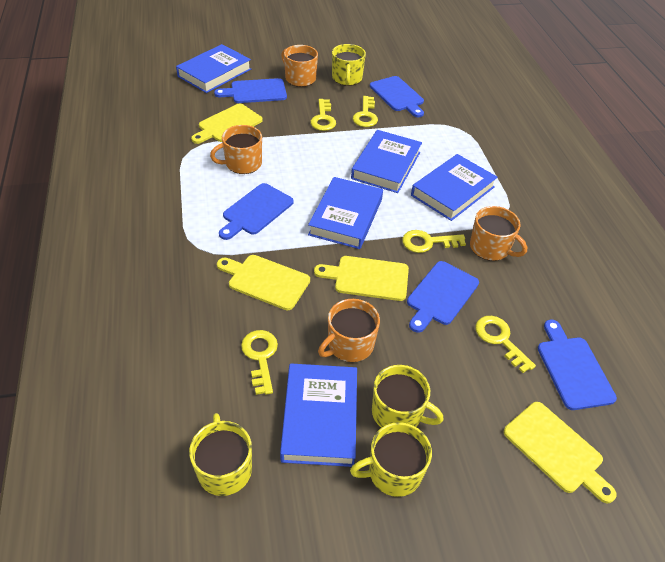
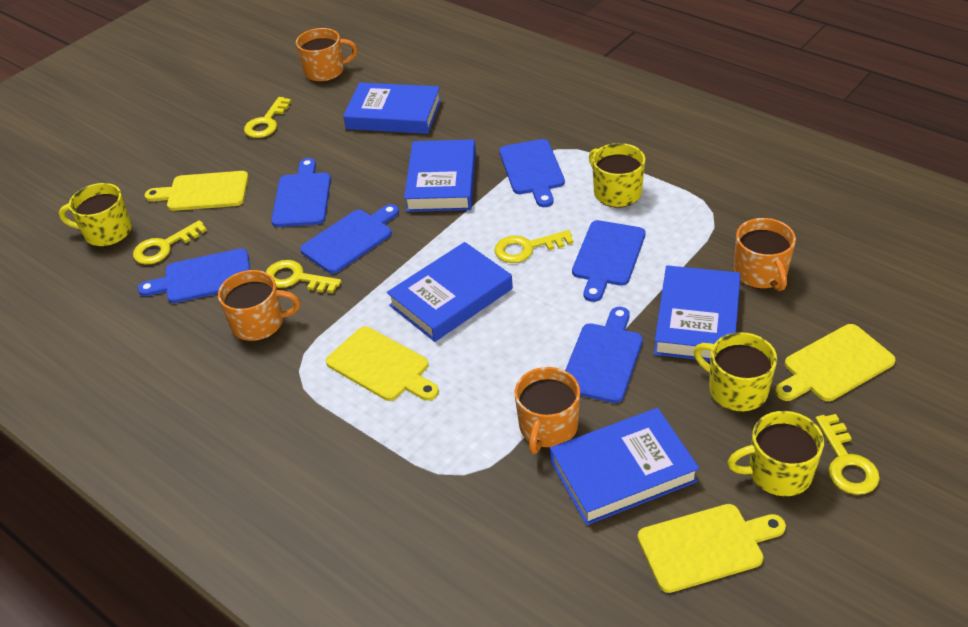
blue cutting board: [214,78,287,103] [219,183,294,240] [370,76,424,117] [407,261,479,333] [538,320,617,410] = 5 -> [138,248,250,303] [271,158,331,227] [300,204,399,274] [499,139,565,207] [565,307,643,403] [572,220,646,302] = 6

